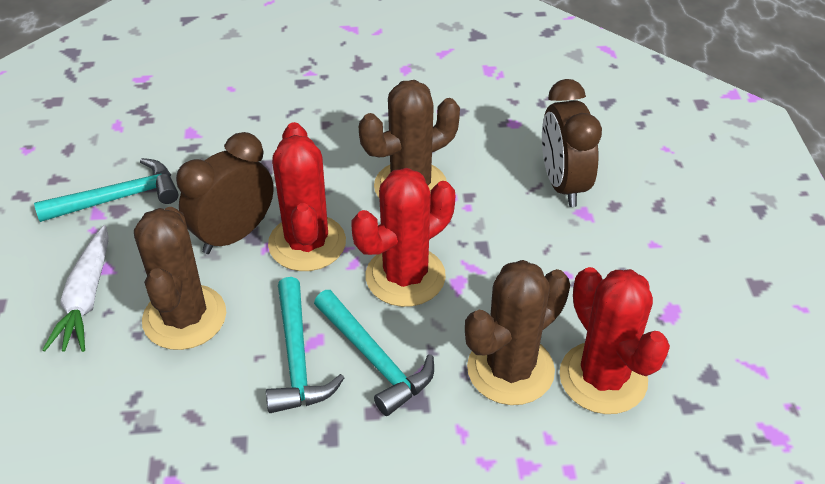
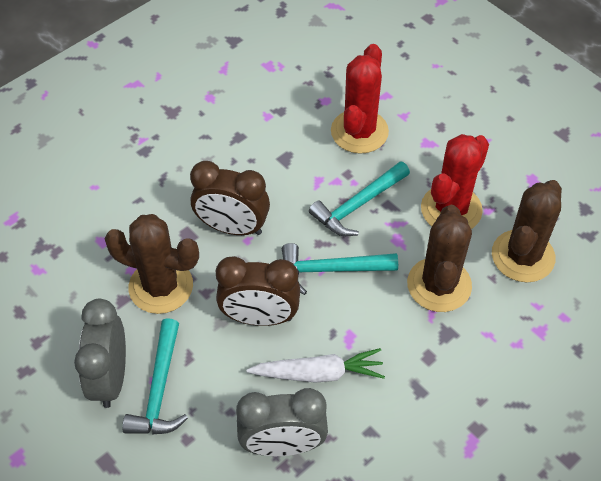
grey clock: none = 0 -> [74,298,126,408] [236,388,328,456] = 2
red cactus: [268,122,346,271] [351,168,456,307] [559,267,670,414] = 3 -> [331,44,389,154] [421,134,489,229] = 2

